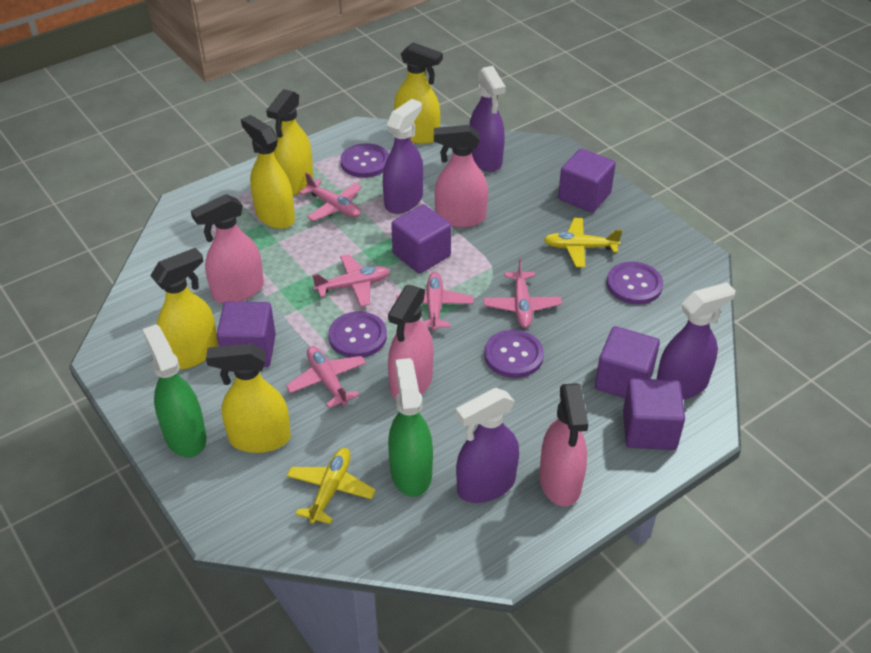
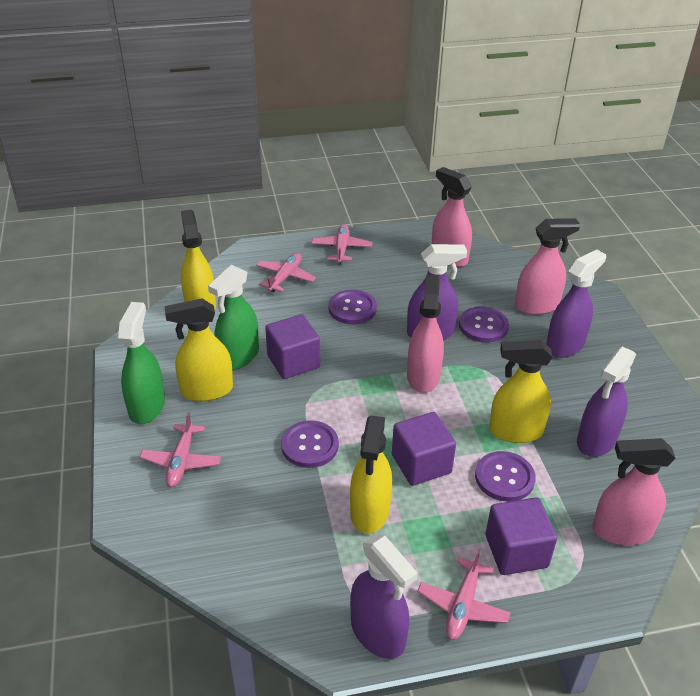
pink plane: [286,346,366,408] [299,172,362,221] [312,254,390,307] [396,272,474,331] [483,258,562,328] = 5 -> [139,412,221,487] [256,253,316,292] [311,224,372,263] [417,548,511,640] = 4
purple cube: [216,302,276,367] [391,204,451,274] [558,148,616,213] [595,326,660,398] [623,378,685,450] = 5 -> [265,314,320,379] [392,412,456,486] [486,497,557,575] = 3
yellow plane: [287,448,376,524] [544,218,622,268] = 2 -> none = 0
yellow spray bottle: [150,248,218,370] [206,343,291,453] [241,115,295,229] [266,89,313,196] [394,42,443,144] = 5 -> [165,298,233,401] [181,210,216,309] [350,416,392,534] [489,340,553,443] = 4

